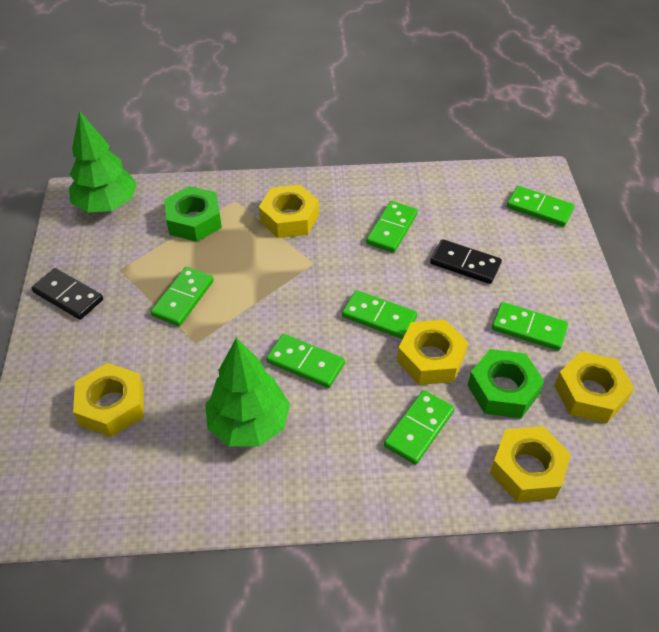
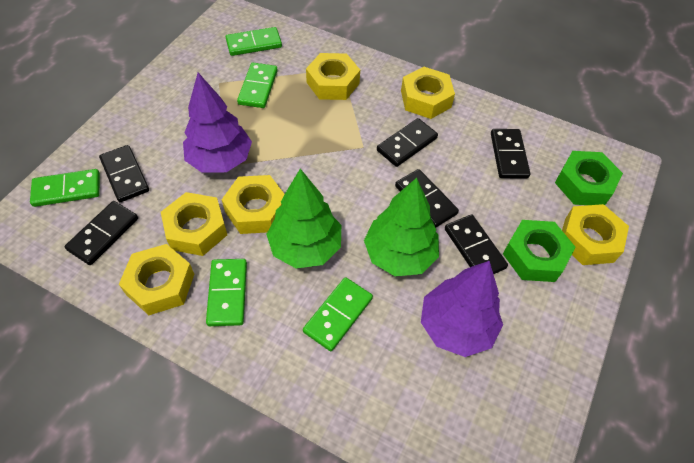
black domino: [32,268,103,320] [430,239,502,284] = 2 -> [65,201,138,265] [99,145,149,202] [377,118,438,167] [395,169,459,228] [445,214,508,274] [491,129,530,179] = 6
green domino: [151,267,214,326] [266,334,345,388] [342,290,417,339] [366,201,418,253] [384,390,455,465] [492,302,568,351] [507,186,575,227] = 7 -> [30,169,100,207] [206,259,247,326] [226,27,282,56] [237,63,278,108] [303,277,373,351] = 5
purple tree: none = 0 -> [183,73,252,173] [421,261,503,357] = 2
yellow nut: [73,363,144,437] [259,185,319,238] [397,320,468,385] [490,426,571,502] [554,351,634,423] = 5 -> [119,244,194,315] [161,192,227,256] [222,175,285,234] [306,53,360,100] [401,67,455,119] [562,204,629,265] = 6

